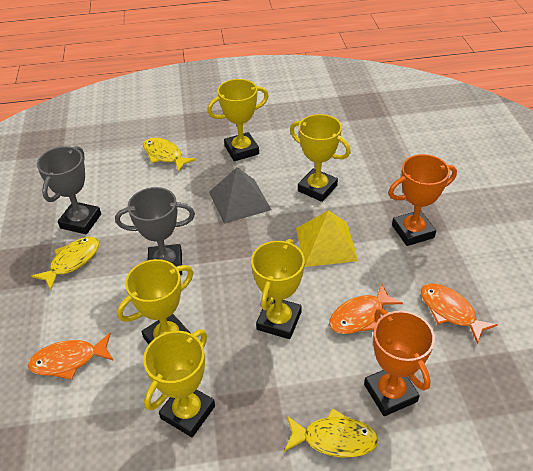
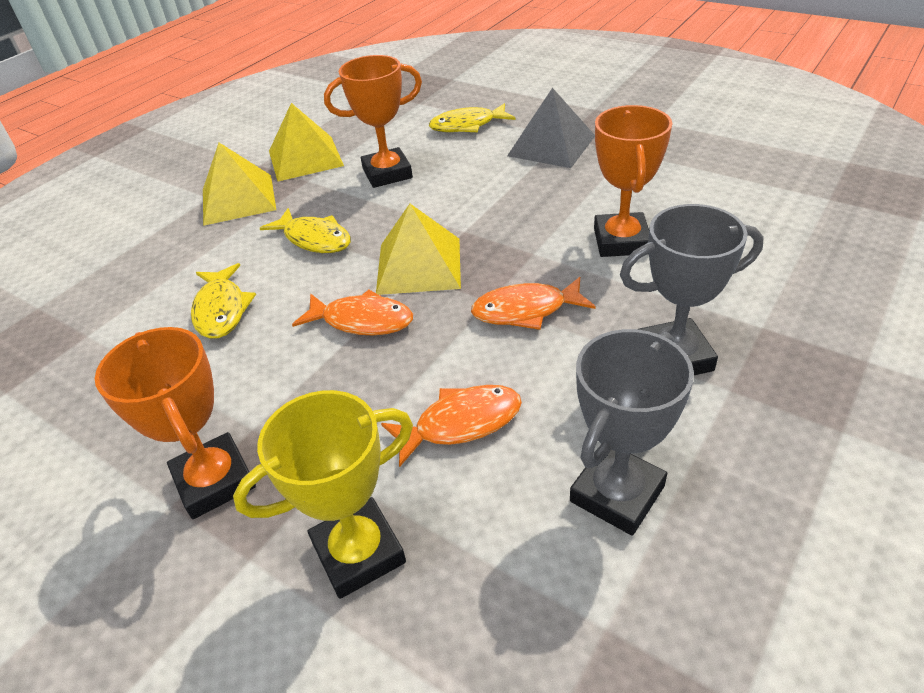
orange trophy: [364,308,435,416] [388,154,457,246] = 2 -> [95,327,256,519] [324,55,422,188] [594,105,672,257] = 3
yellow pyramid: [296,210,358,267] = 1 -> [203,143,276,226] [269,103,344,181] [376,204,461,295] = 3
yellow trophy: [117,259,193,344] [143,329,215,437] [207,79,269,161] [251,239,305,339] [290,114,351,202] = 5 -> [233,390,413,599] = 1

